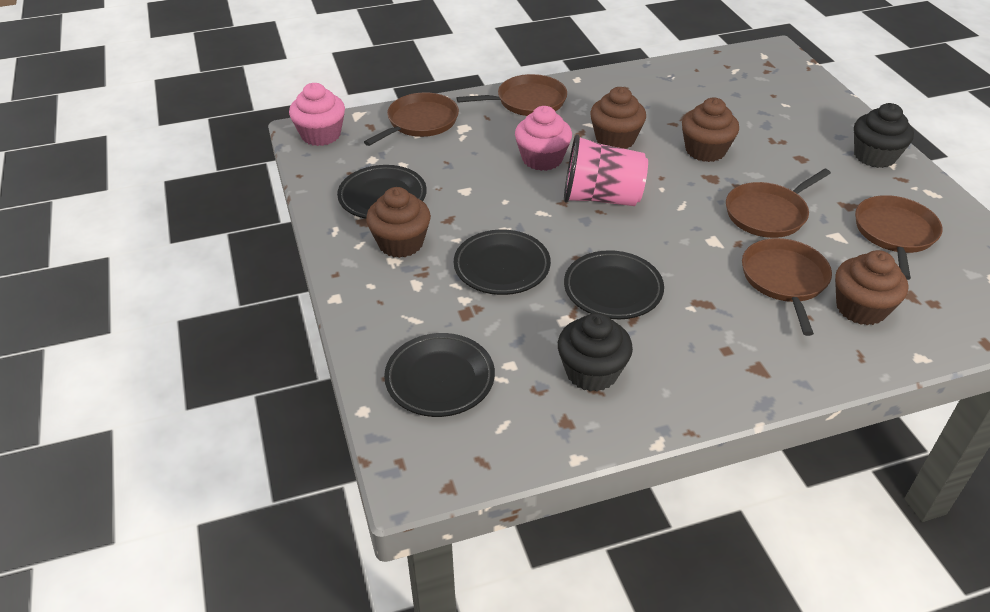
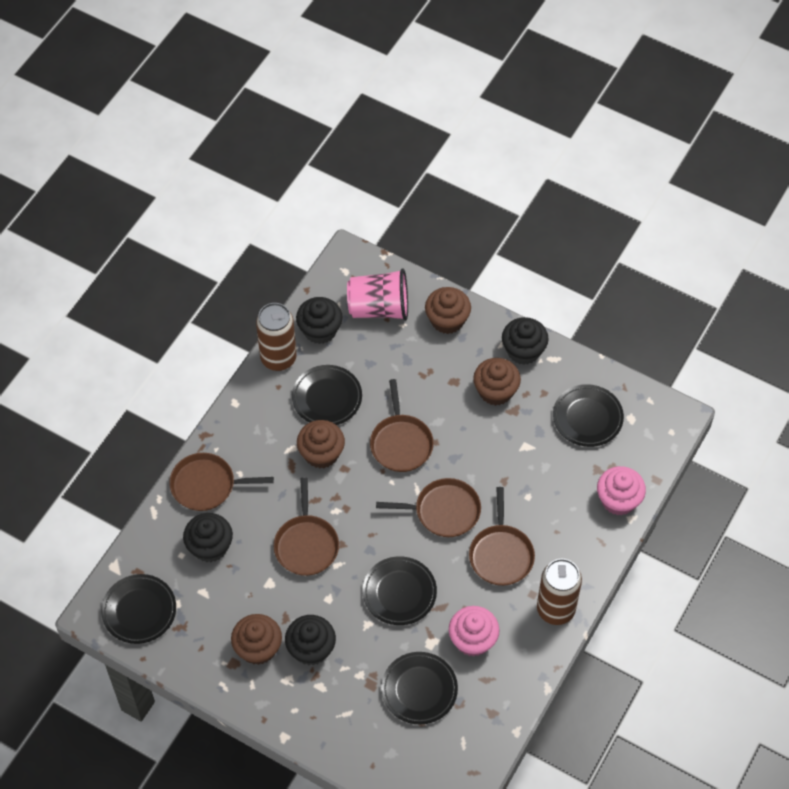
black cupcake: [558,313,633,392] [854,103,914,168] = 2 -> [183,513,233,562] [285,615,336,666] [296,297,342,344] [502,317,549,365] = 4
black plate: [337,165,427,219] [384,333,495,417] [454,230,551,295] [564,250,664,319] = 4 -> [101,574,176,644] [292,365,362,425] [363,556,437,625] [381,652,458,724] [553,384,624,447] = 5
brown can: none = 0 -> [256,303,296,371] [537,559,582,625] = 2

